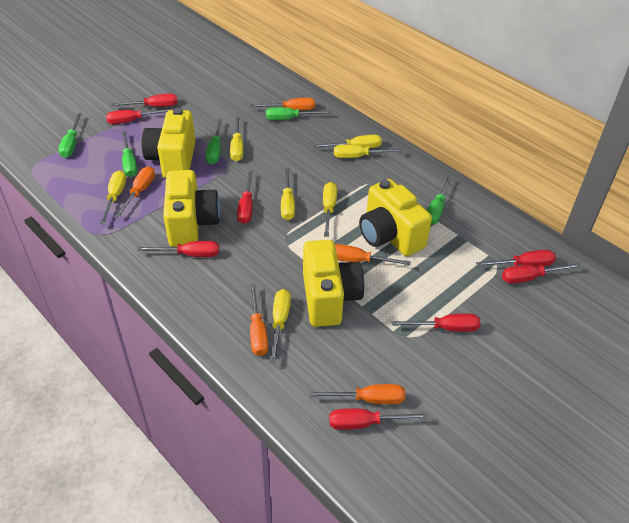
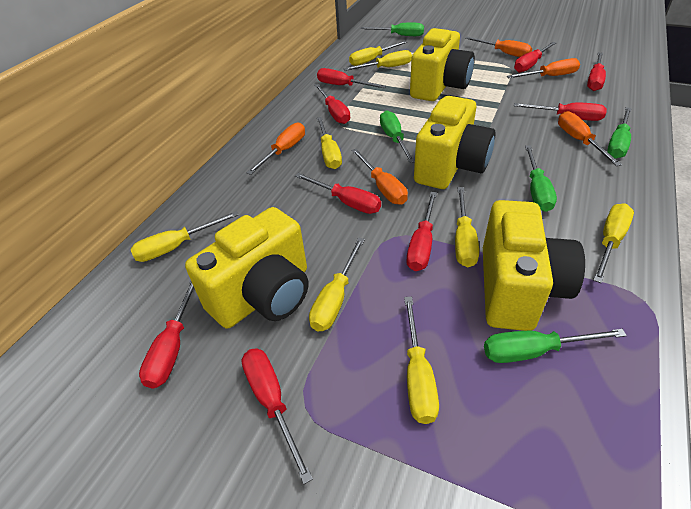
red screwdriver: [106,108,173,124] [111,94,178,107] [137,241,219,257] [237,171,253,224] [329,408,428,430] [392,313,481,332] [476,250,556,267] [502,263,581,284] = 8 -> [139,281,194,389] [241,348,313,484] [295,173,381,214] [314,84,350,124] [317,68,386,88] [407,192,437,271] [514,42,556,73] [514,103,607,121] [587,52,606,91] = 9
yellow screwdriver: [100,171,126,224] [230,116,243,161] [270,289,291,363] [281,168,295,220] [313,135,382,148] [323,182,337,237] [334,145,403,158] = 7 -> [130,211,239,262] [309,238,365,331] [317,117,342,169] [343,50,412,71] [349,41,407,66] [404,297,439,424] [455,187,479,267] [593,203,634,283] = 8

